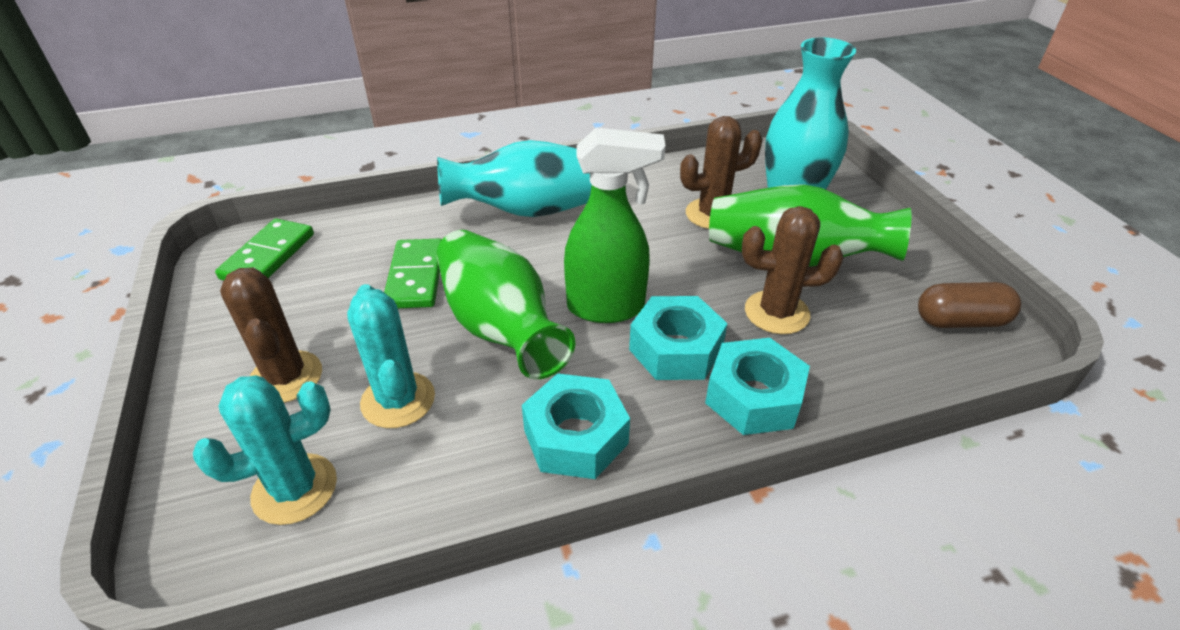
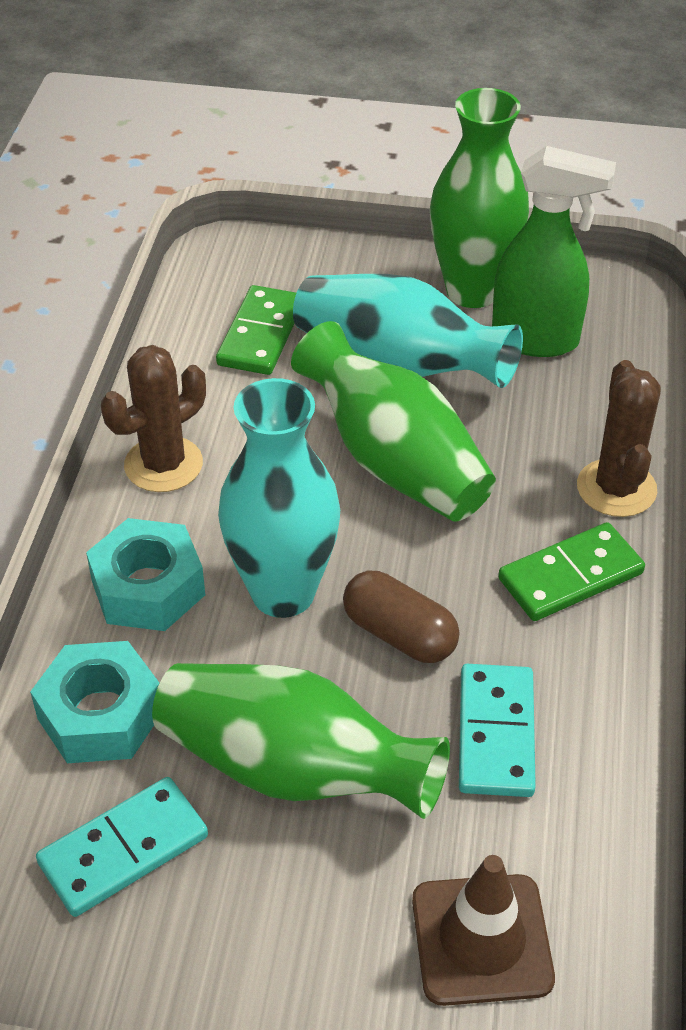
brown cactus: [220,268,322,403] [680,116,763,229] [742,206,844,334] = 3 -> [101,345,206,492] [577,360,661,517] = 2
brown traffic cone: none = 0 -> [412,855,555,1006] = 1
green vase: [437,230,575,379] [709,184,912,267] = 2 -> [152,663,450,819] [291,321,496,522] [430,88,529,308] = 3
turquoise cactus: [193,375,337,525] [347,284,435,428] = 2 -> none = 0
turquoise domino: none = 0 -> [36,777,208,917] [459,664,536,797] = 2
turquoise nut: [522,373,630,479] [629,296,728,380] [705,338,810,435] = 3 -> [30,641,159,763] [86,518,205,631] = 2

